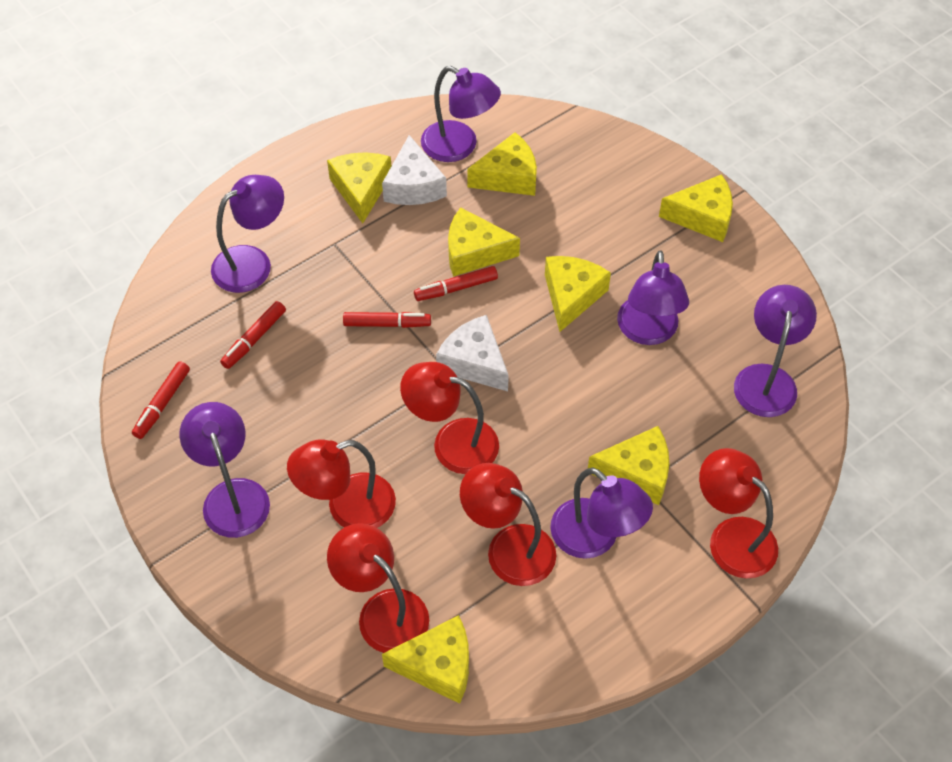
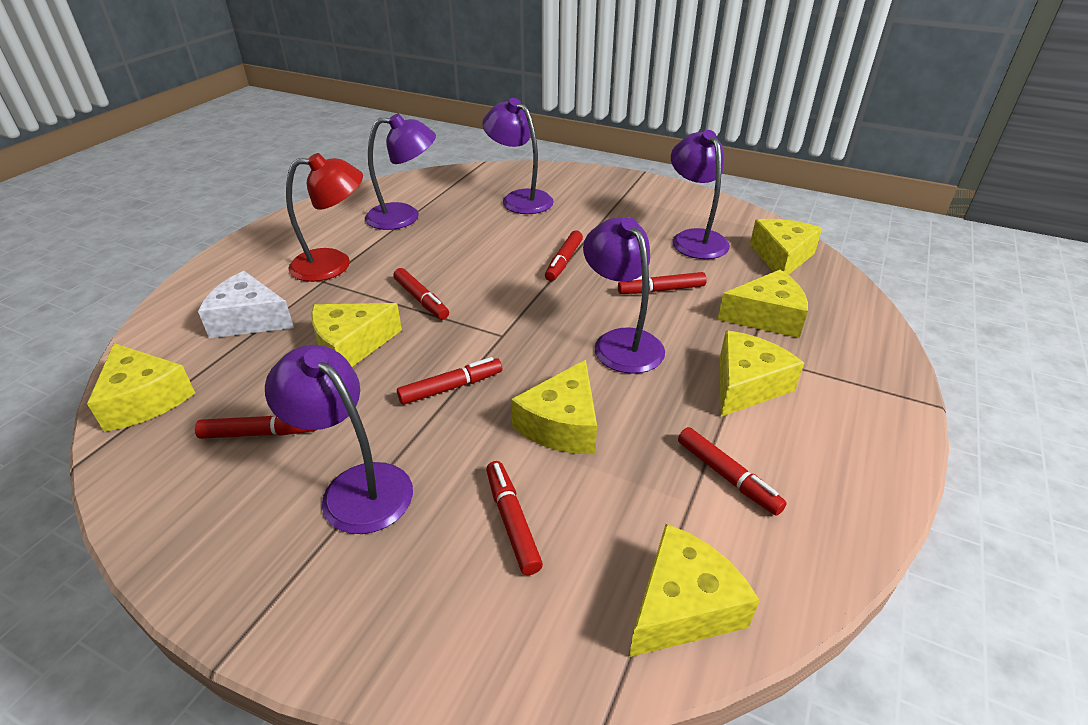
purple lamp: [179,402,270,538] [211,175,284,293] [421,66,501,162] [550,468,653,559] [617,250,689,345] [734,285,817,417] = 6 -> [265,345,413,534] [365,113,436,230] [482,98,554,214] [583,217,665,374] [671,130,730,259] = 5
red lamp: [287,439,396,528] [327,523,429,653] [400,362,499,474] [460,463,556,586] [699,448,778,578] = 5 -> [286,153,363,282] = 1
red marker: [132,361,190,439] [220,301,286,369] [343,312,431,328] [414,266,498,301] = 4 -> [195,416,316,439] [393,268,449,320] [397,357,502,405] [486,461,543,575] [545,231,583,281] [618,272,707,294] [678,427,787,515] = 7
white cheese: [382,135,447,205] [436,315,509,392] = 2 -> [198,271,294,338] = 1

